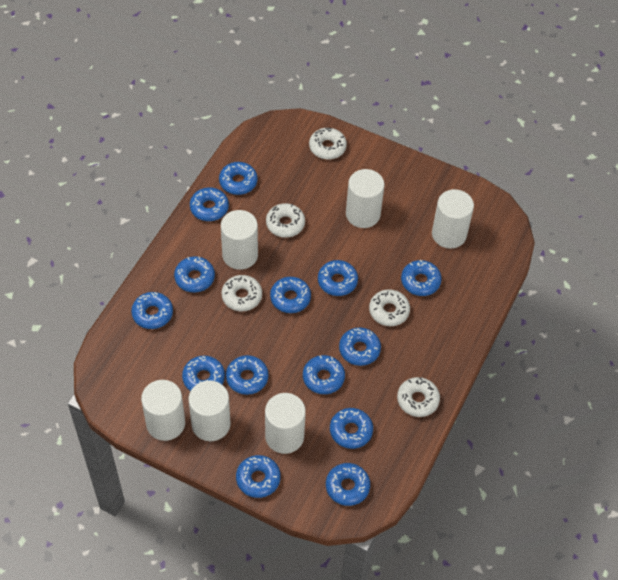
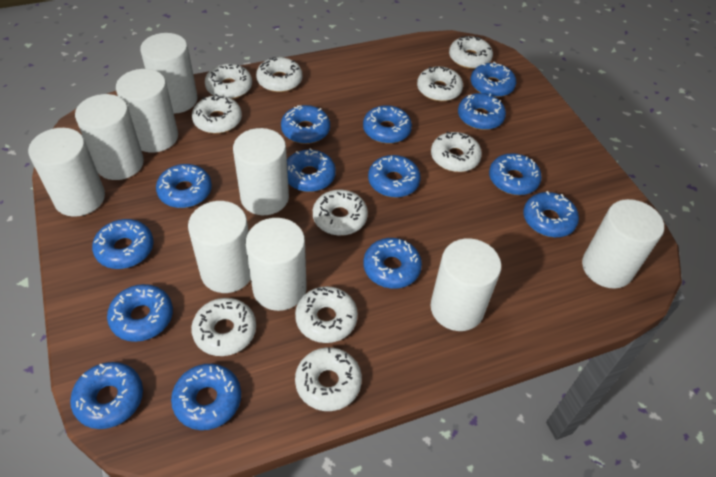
white cylinder: [141,380,185,441] [189,380,231,441] [221,210,258,270] [265,393,306,454] [346,169,384,228] [432,189,474,248] = 6 -> [28,128,105,217] [75,94,144,180] [116,69,178,153] [140,33,197,114] [188,201,251,293] [233,128,289,215] [245,218,307,311] [431,238,501,331] [582,199,664,289] = 9
white donut: [222,275,262,311] [266,203,305,238] [309,128,347,160] [369,289,410,326] [397,377,440,417] = 5 -> [191,298,256,356] [192,94,242,134] [205,64,252,99] [256,57,302,92] [295,286,358,343] [295,347,362,411] [313,190,368,236] [417,66,463,102] [431,132,482,172] [449,36,493,69] = 10

